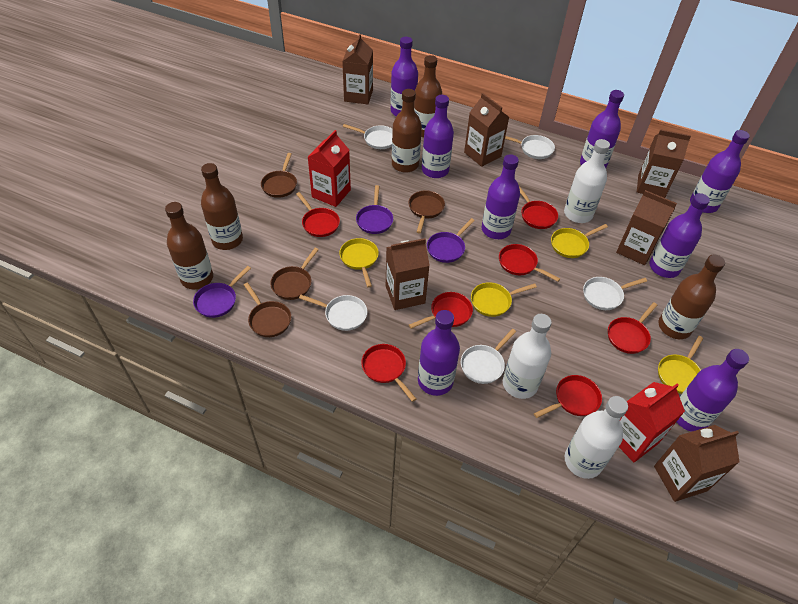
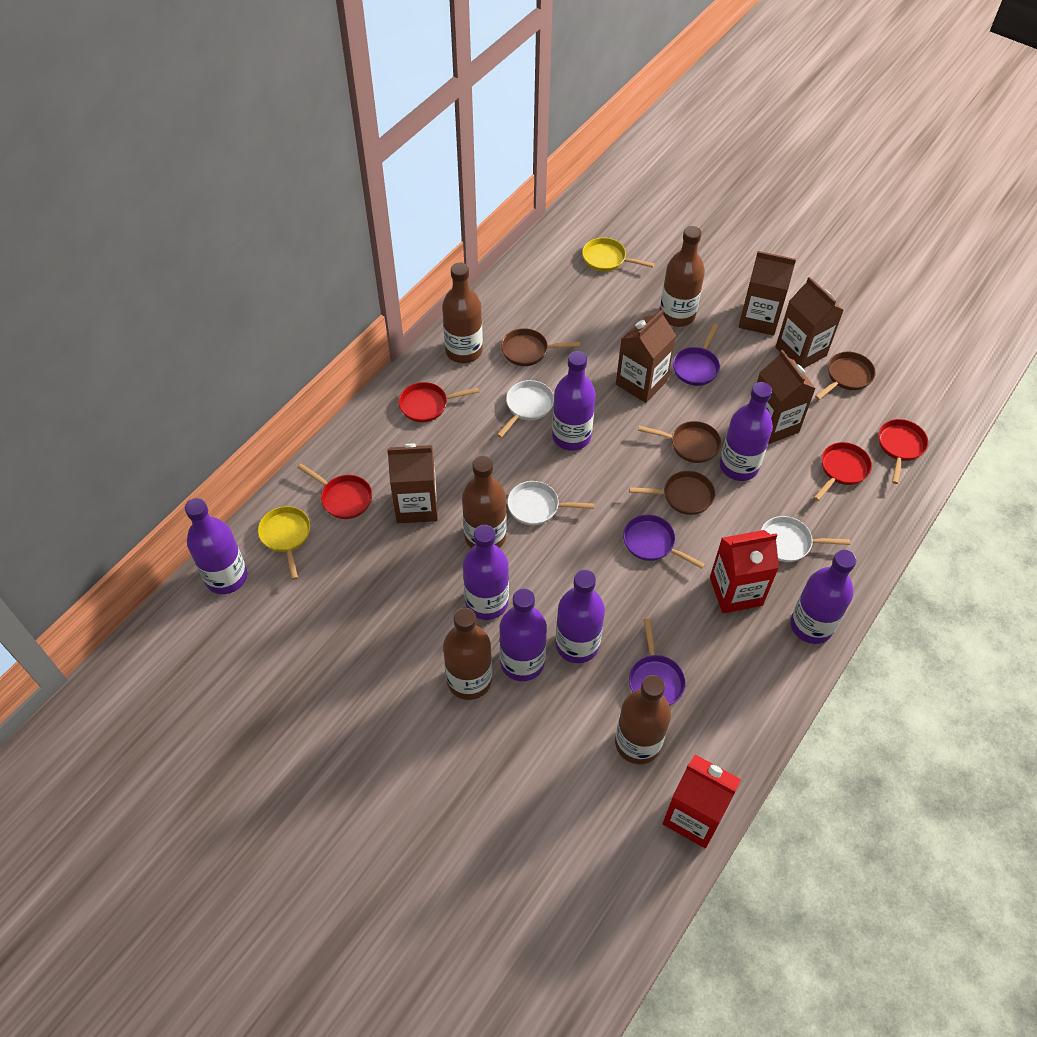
brown carton: [342,34,373,104] [386,238,430,310] [464,93,509,167] [616,190,677,265] [637,129,691,198] [654,425,739,502] = 6 -> [387,444,438,523] [616,309,676,403] [738,251,796,336] [757,350,816,444] [775,277,844,369] = 5
purple bottle: [391,37,418,116] [418,310,460,396] [422,95,454,178] [482,154,520,239] [580,90,624,168] [649,193,710,278] [677,349,749,432] [690,130,750,213] = 8 -> [185,498,247,594] [463,525,509,620] [499,588,547,681] [552,351,596,451] [555,570,605,663] [720,382,773,481] [790,550,856,644] = 7
red pan: [296,192,340,237] [361,344,416,402] [409,292,473,329] [499,244,560,282] [519,186,558,229] [534,375,602,418] [608,302,657,354] = 7 -> [298,464,372,519] [399,382,480,422] [814,442,872,501] [878,419,928,484] = 4
white bottle: [503,314,552,399] [564,139,610,223] [565,396,628,479] = 3 -> none = 0
white pan: [299,295,367,331] [343,124,393,149] [461,329,516,384] [505,135,555,159] [583,277,647,310] = 5 -> [497,380,554,438] [507,481,594,525] [761,516,850,562] = 3
yellow pan: [339,238,379,288] [471,282,537,317] [551,224,608,258] [658,336,703,394] = 4 -> [258,506,310,580] [582,238,655,272] = 2

